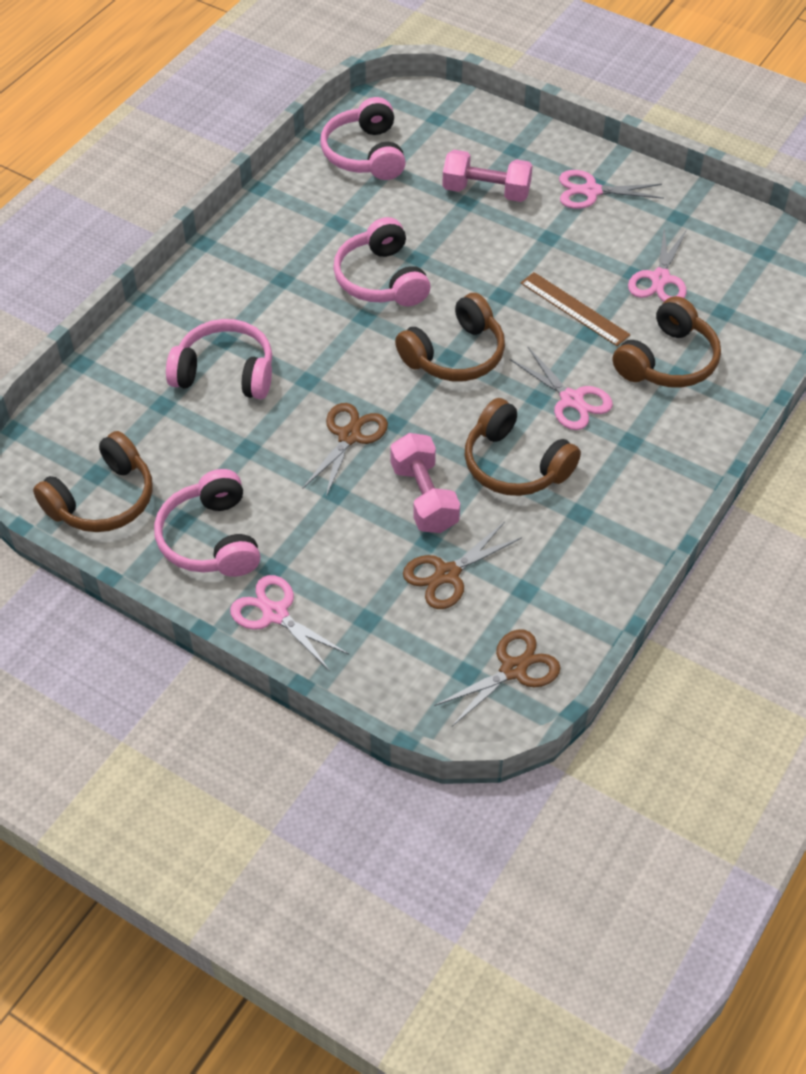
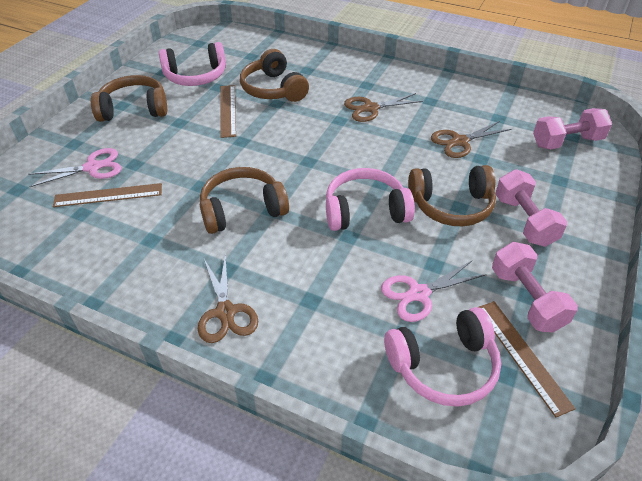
brown ruler: [521,272,630,346] = 1 -> [53,183,162,207] [220,85,236,138] [478,301,576,417] = 3
pink dumbbell: [390,433,460,533] [442,150,533,202] = 2 -> [492,242,578,333] [495,169,567,247] [533,108,612,149] = 3
pink headphones: [154,469,260,577] [166,319,272,399] [321,97,406,180] [333,217,430,306] = 4 -> [159,42,226,86] [326,168,415,231] [384,307,501,407] = 3
pink scissors: [230,575,349,671] [510,347,613,430] [559,170,664,209] [628,227,687,302] = 4 -> [28,148,122,187] [381,260,487,322] = 2

